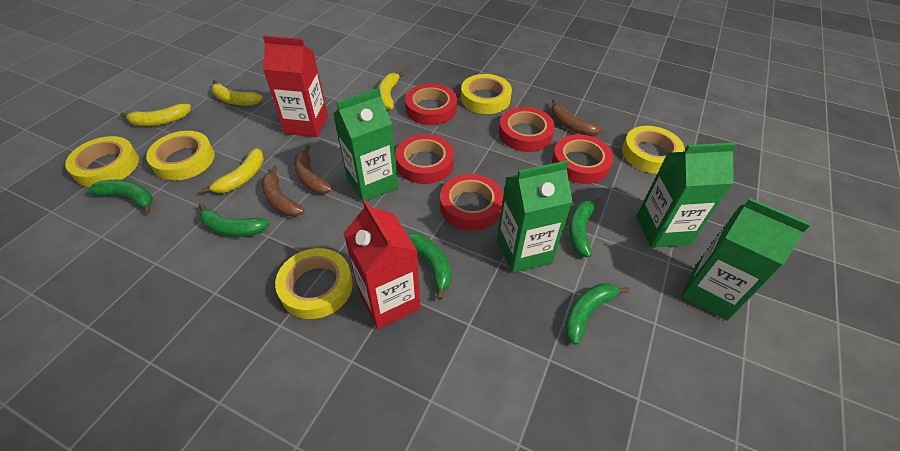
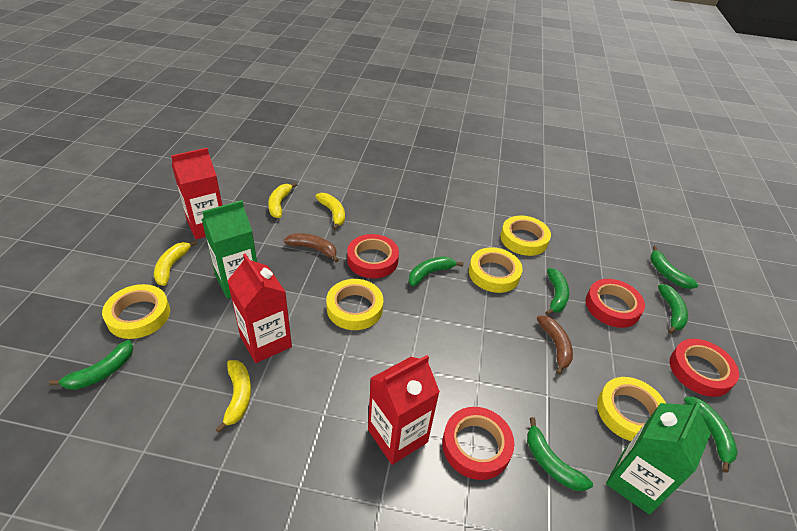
brown banana: [262,166,304,217] [294,145,332,194] [551,99,602,136] = 3 -> [284,233,339,262] [537,316,573,375] = 2
green banana: [88,180,153,214] [199,203,269,237] [407,233,451,300] [564,283,629,345] [568,198,601,258] = 5 -> [49,340,134,390] [409,256,463,286] [527,417,593,491] [545,268,569,316] [650,246,698,289] [658,284,688,334] [684,397,738,473] = 7
green carton: [333,88,398,201] [497,161,573,273] [636,142,737,248] [681,198,810,321] = 4 -> [202,200,257,298] [606,400,711,515] = 2
red carton: [263,35,328,137] [344,200,421,329] = 2 -> [171,148,223,239] [227,253,292,363] [368,355,440,465] = 3
red tape: [395,134,454,184] [405,83,457,125] [440,174,503,230] [499,107,555,152] [552,134,613,184] = 5 -> [347,234,399,278] [442,407,514,480] [585,279,645,328] [670,339,739,397] = 4

